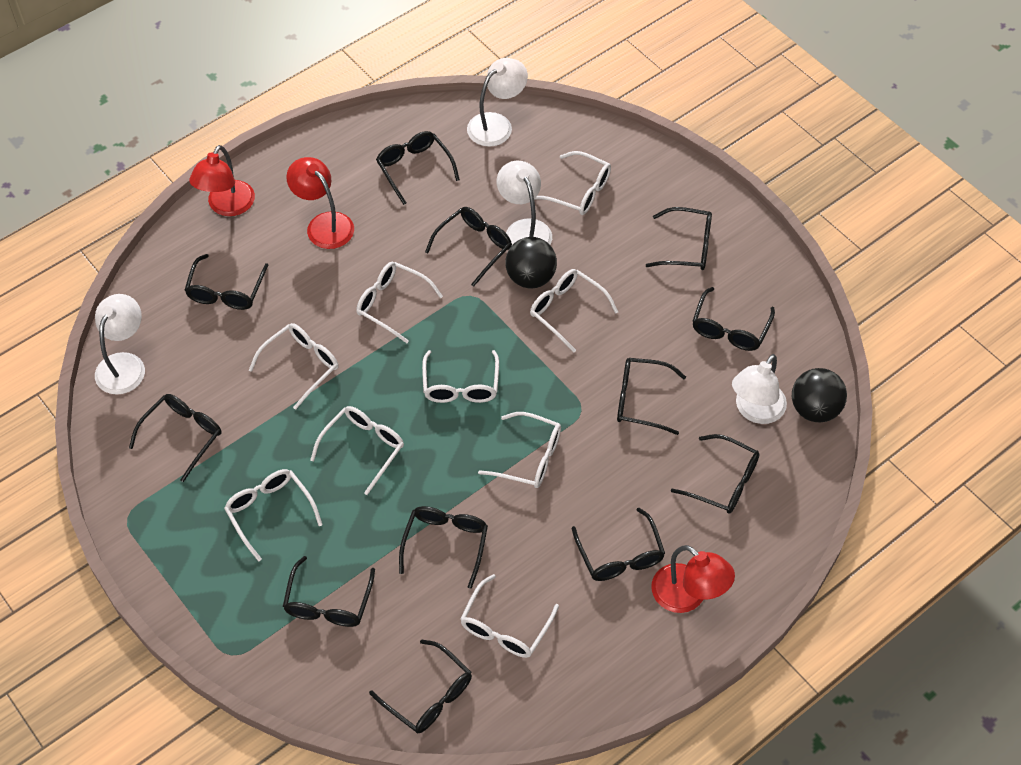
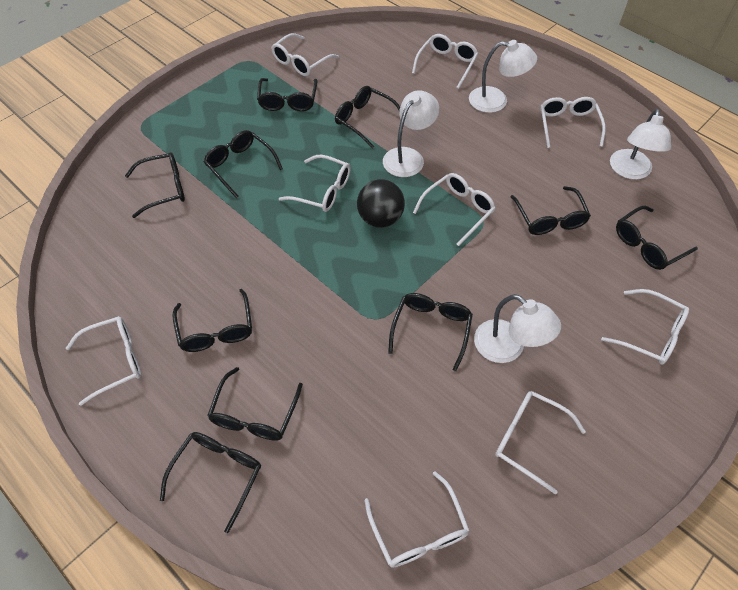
black ball: [505,237,557,289] [792,368,847,422] = 2 -> [357,179,405,228] = 1
black glasses: [129,394,222,482] [185,254,269,310] [283,556,375,627] [369,639,472,733] [376,131,460,205] [399,506,488,589] [425,207,512,287] [572,508,665,581] [617,358,686,435] [646,207,712,270] [671,434,760,514] [692,287,775,351] = 12 -> [125,152,185,218] [160,432,261,533] [172,289,252,352] [204,130,283,198] [207,367,303,441] [257,78,318,111] [335,86,400,148] [388,293,473,372] [510,186,591,235] [616,206,698,270] = 10
red lamp: [189,145,255,216] [286,157,354,249] [651,545,735,613] = 3 -> none = 0

